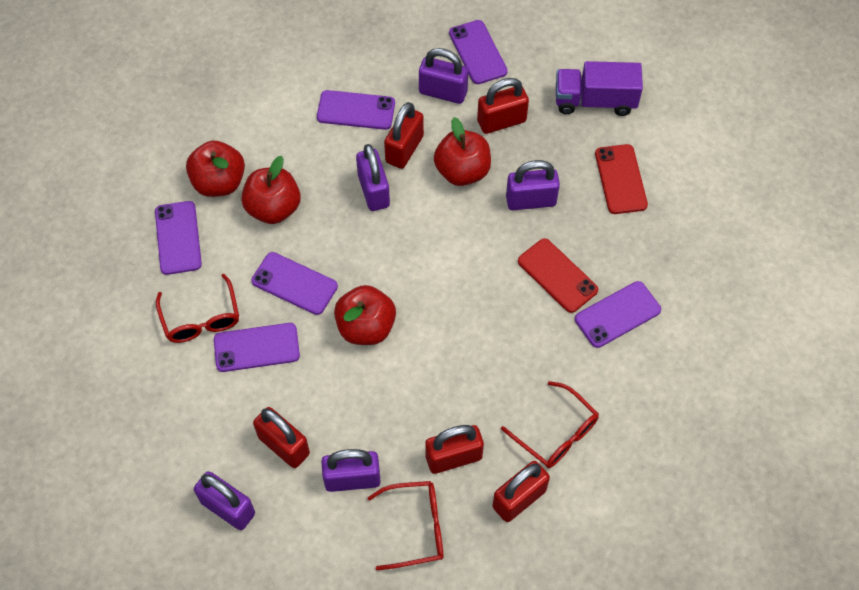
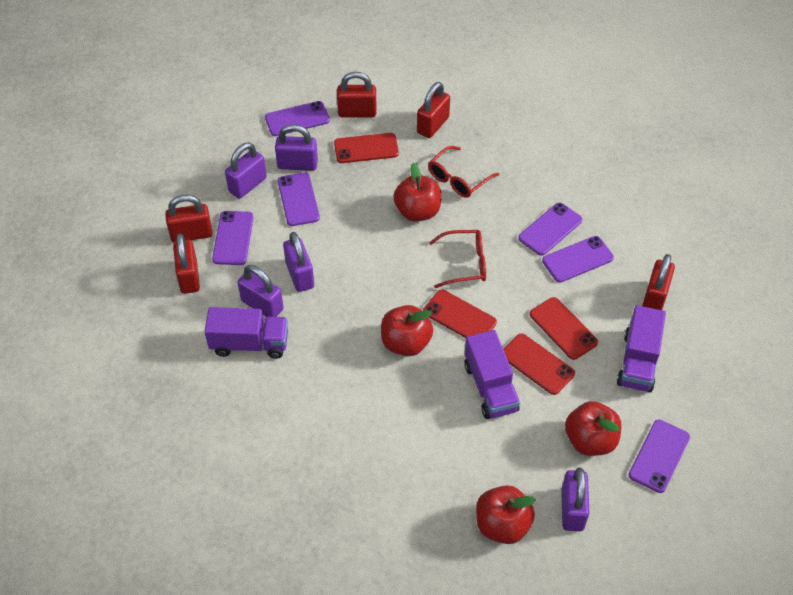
purple truck: [556,61,643,116] = 1 -> [204,307,288,359] [464,330,520,419] [617,305,666,392] = 3
red glasses: [156,274,239,343] [367,481,444,571] [501,381,599,468] = 3 -> [428,146,499,198] [429,230,486,288] = 2
red phone: [518,238,598,313] [595,144,648,214] = 2 -> [334,133,399,163] [423,290,497,338] [503,334,575,395] [530,297,598,360] = 4

